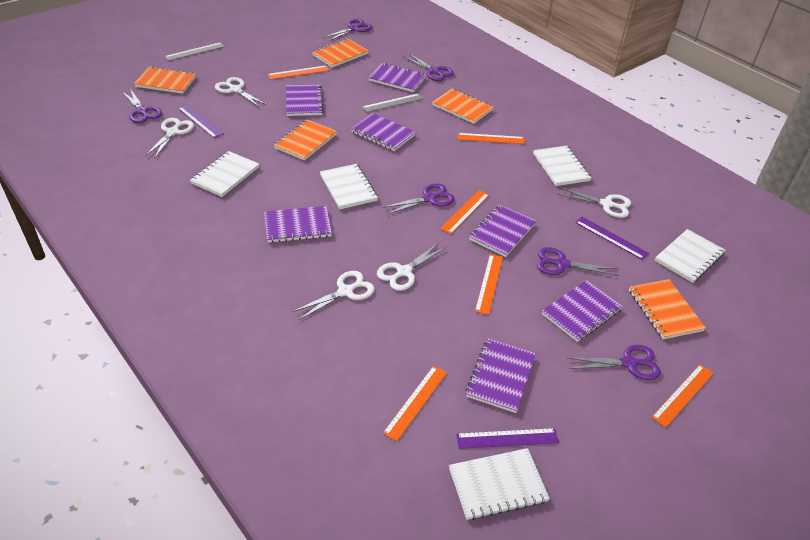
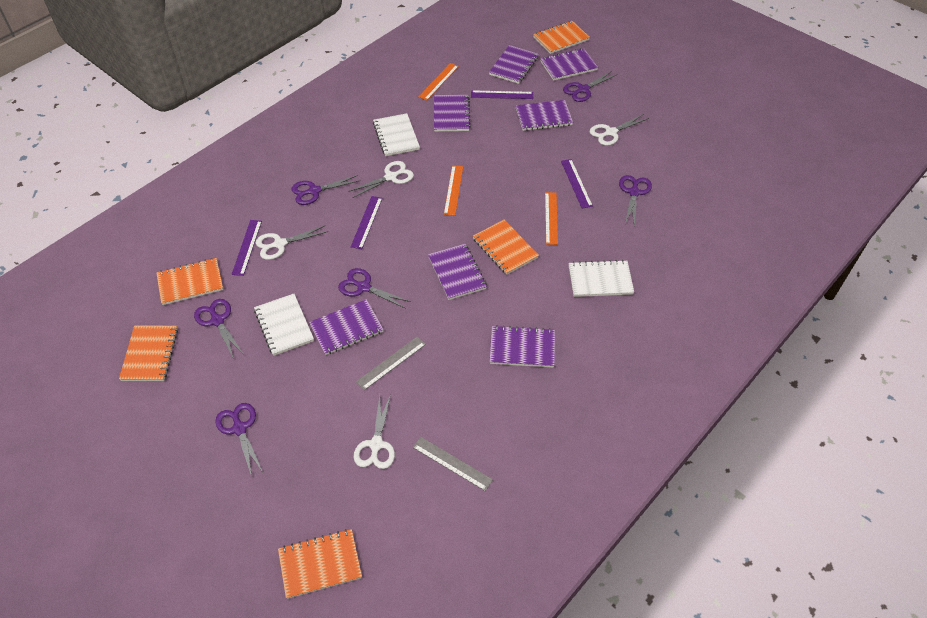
orange ruler: [268,65,329,79] [383,366,447,441] [440,190,489,234] [458,133,525,144] [475,254,503,315] [652,364,714,428] = 6 -> [418,63,459,100] [444,165,463,216] [545,192,558,245] = 3
purple ruler: [178,104,224,138] [456,428,559,449] [575,217,649,260] = 3 -> [232,220,262,276] [351,196,383,249] [471,90,533,99] [561,159,593,208] = 4
white notebook: [190,151,259,197] [320,164,378,209] [449,448,550,520] [533,146,591,186] [655,229,725,283] = 5 -> [254,294,314,356] [373,113,420,156] [569,260,634,297] = 3
white scissors: [145,118,194,159] [215,77,266,107] [292,271,375,320] [377,242,447,291] [557,187,631,218] = 5 -> [256,226,328,260] [348,161,414,198] [354,394,395,469] [589,114,649,146] = 4

